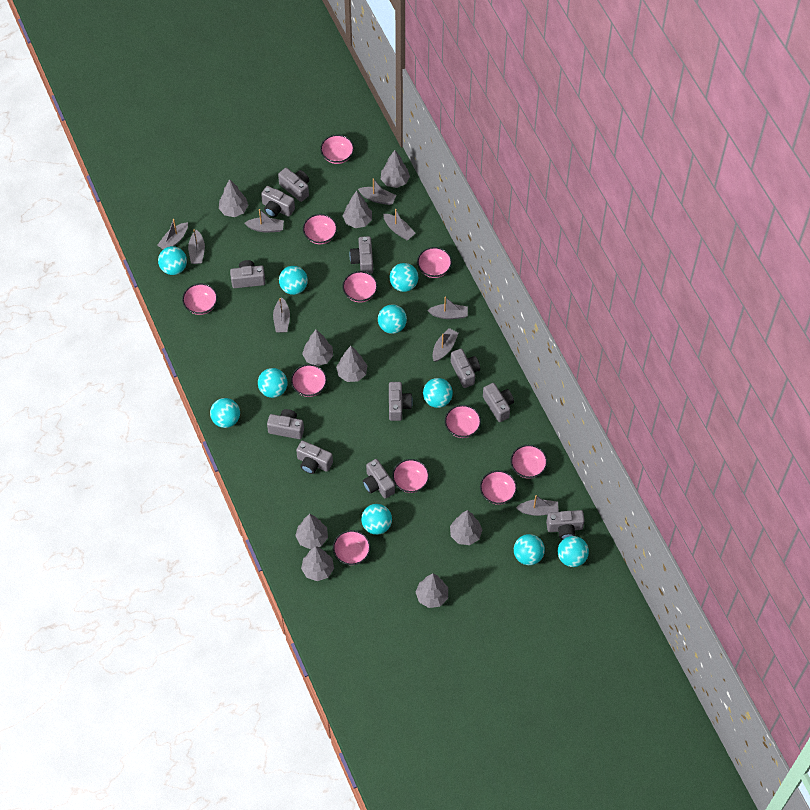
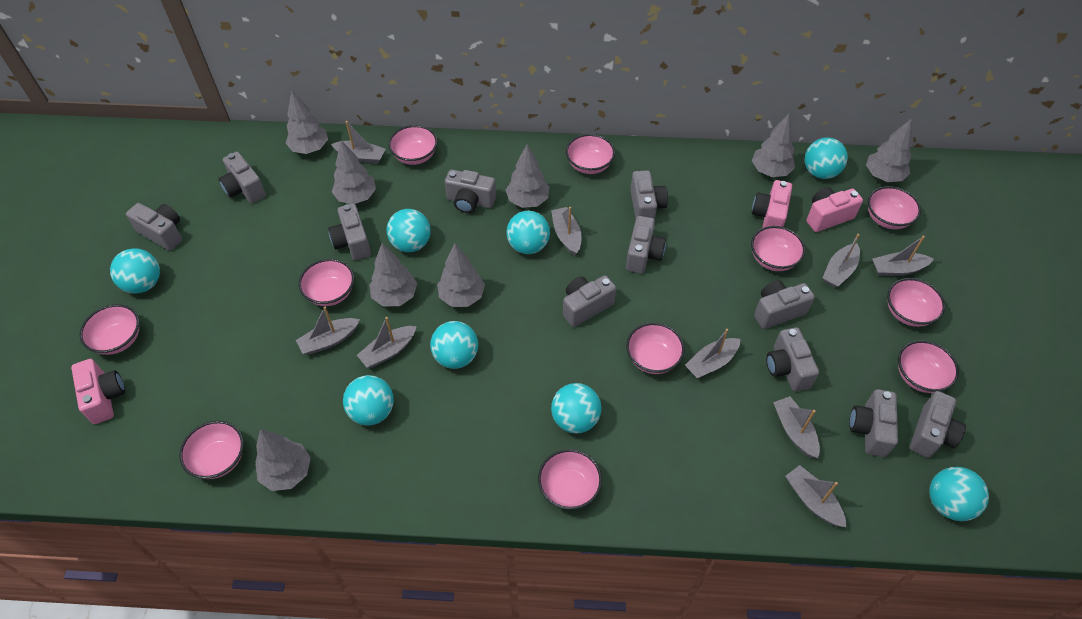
grey tree: [219,179,248,217] [295,514,328,549] [301,546,334,581] [302,329,333,366] [336,346,367,382] [343,191,372,228] [381,150,410,188] [416,574,448,608] [450,510,483,545] = 9 -> [255,429,311,491] [286,90,328,154] [332,140,376,204] [369,243,417,306] [437,244,485,307] [506,144,549,208] [752,114,795,177] [866,118,912,182] = 8
pink camera: none = 0 -> [71,359,125,424] [752,180,792,228] [806,187,863,232] = 3
turquoise ball: [158,246,187,275] [210,398,240,428] [258,368,288,398] [279,266,308,295] [361,504,392,535] [378,304,407,334] [390,263,418,292] [423,378,453,408] [514,534,545,565] [558,536,589,567] = 10 -> [110,248,160,293] [343,375,394,425] [387,209,431,252] [430,321,478,369] [506,211,550,254] [551,383,601,434] [805,137,848,179] [929,467,989,521] = 8

